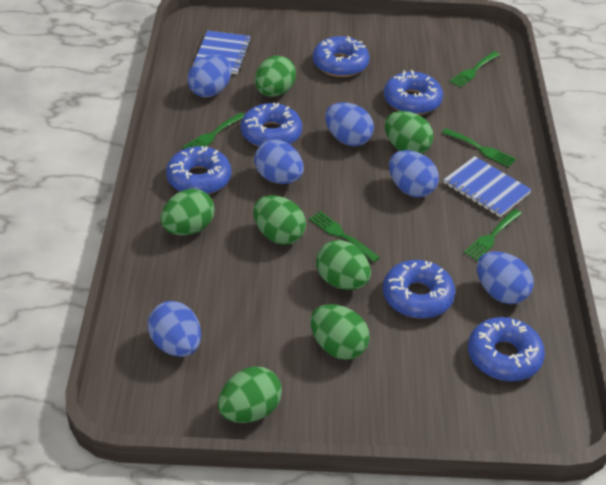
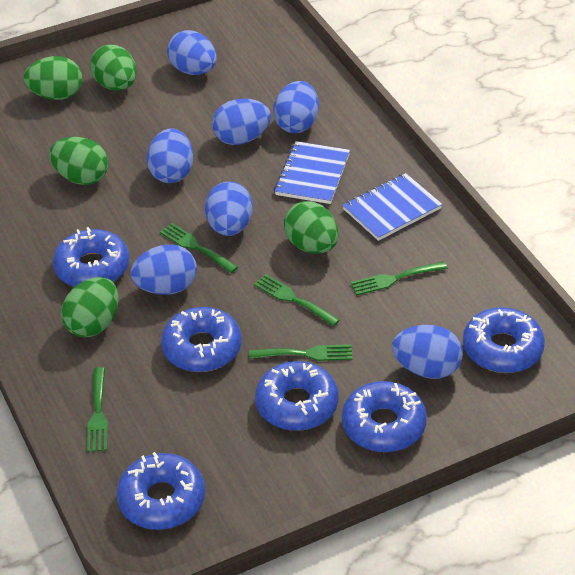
blue egg: [148,301,201,357] [187,55,232,97] [254,140,304,184] [325,102,374,146] [389,150,439,198] [477,251,534,304] = 6 -> [130,244,197,295] [147,128,193,183] [167,30,217,75] [205,181,253,236] [212,98,271,145] [273,81,319,133] [392,325,463,379] = 7
green egg: [160,189,215,236] [218,367,282,423] [253,195,306,245] [255,56,296,97] [310,304,370,360] [316,240,371,290] [385,111,434,154] = 7 -> [24,56,83,100] [50,137,108,185] [61,277,119,337] [90,44,137,91] [284,201,339,254] = 5

